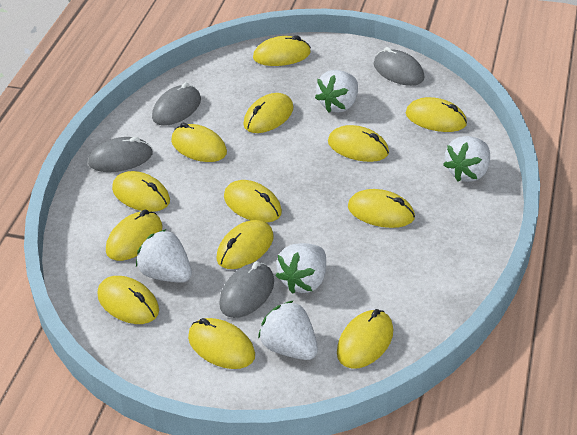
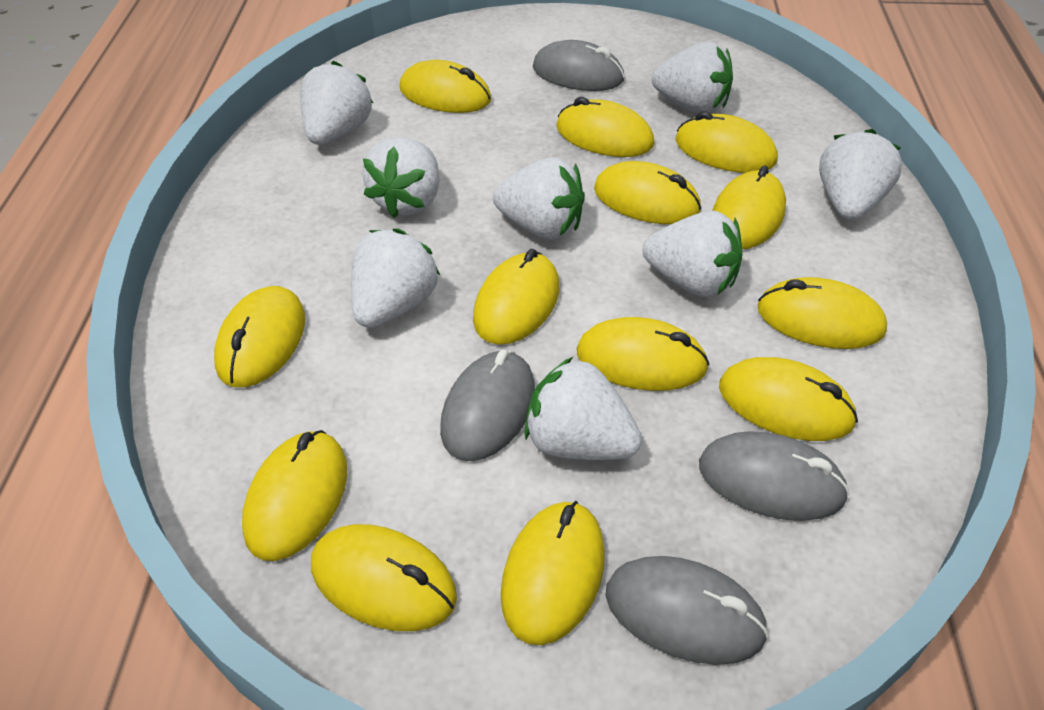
white strawberry: [136,229,192,283] [258,300,318,360] [275,243,326,294] [315,70,358,113] [443,136,490,182] = 5 -> [300,61,373,145] [351,229,440,328] [362,137,440,218] [493,157,585,240] [525,357,642,460] [642,211,743,298] [652,42,733,113] [819,129,903,220] = 8

